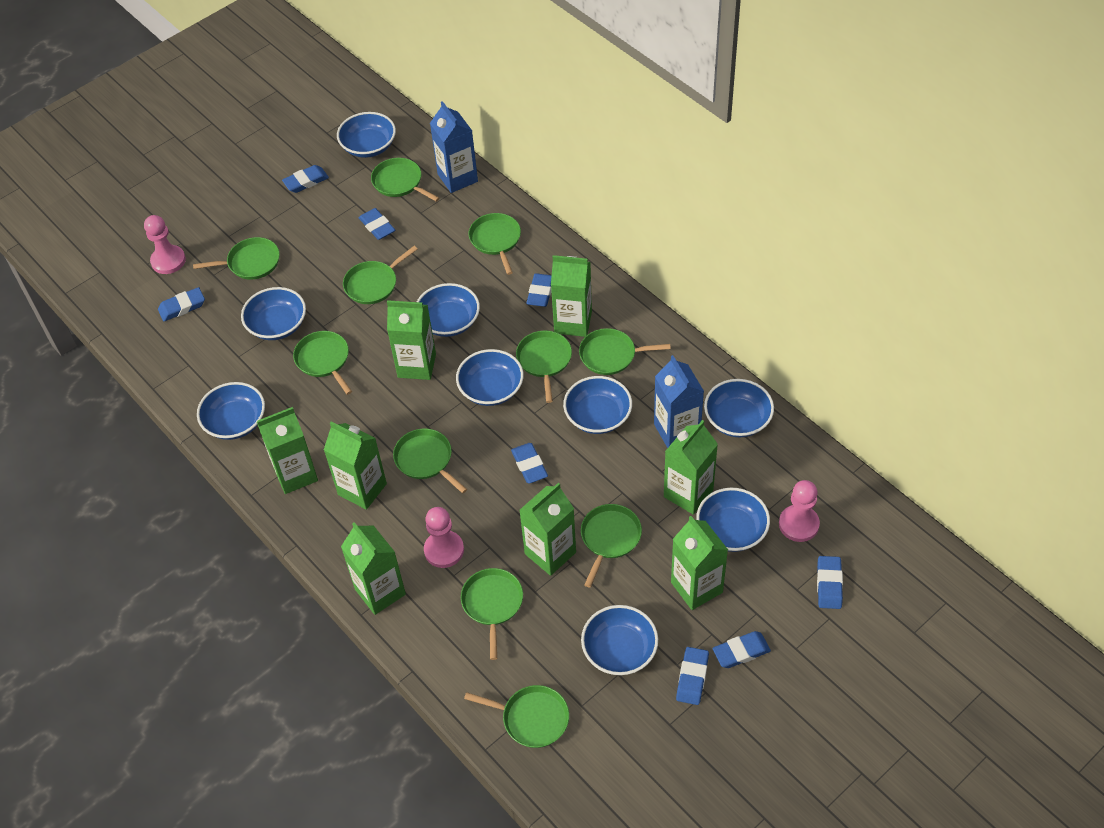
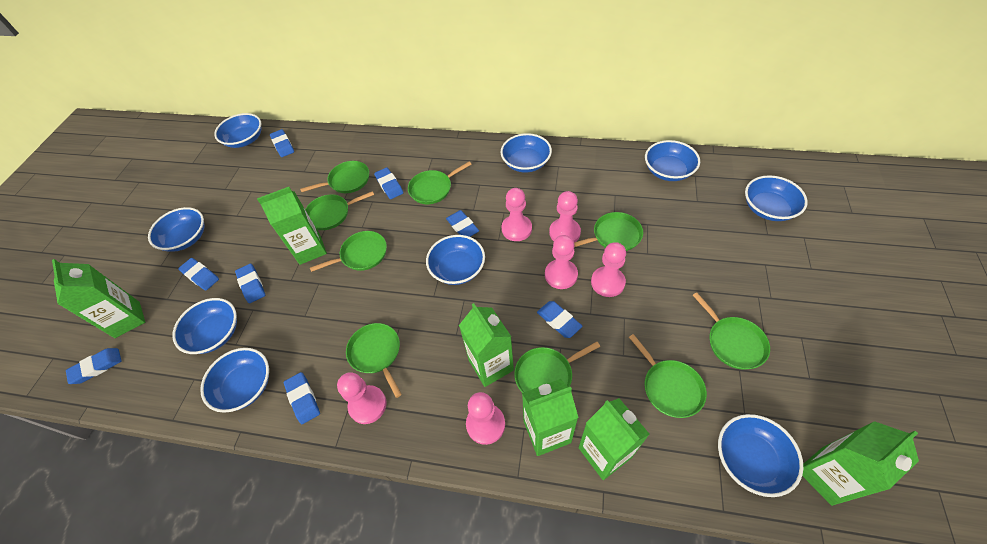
blue carton: [430,101,478,193] [654,355,704,448] = 2 -> none = 0
green carton: [257,407,318,494] [324,421,387,510] [341,522,406,615] [387,300,436,380] [519,483,576,576] [551,255,592,337] [664,420,718,515] [671,516,728,610] = 8 -> [52,259,145,338] [257,187,327,265] [459,303,514,387] [522,379,579,456] [579,398,650,480] [802,421,919,506] = 6
green pan: [193,237,280,279] [293,331,352,395] [343,246,417,304] [371,158,439,202] [393,429,467,493] [461,568,523,660] [464,685,569,748] [469,213,521,275] [516,331,572,403] [579,328,671,375] [581,504,642,588] = 11 -> [300,161,369,193] [305,191,374,230] [310,231,387,272] [346,323,402,398] [408,161,472,204] [514,342,600,393] [574,212,643,251] [629,334,707,418] [693,292,770,370] = 9
pink pawn: [144,215,186,274] [424,507,464,568] [779,480,820,542] = 3 -> [337,372,387,424] [466,392,505,445] [502,188,532,241] [545,235,578,289] [549,191,581,242] [591,242,626,297] = 6

